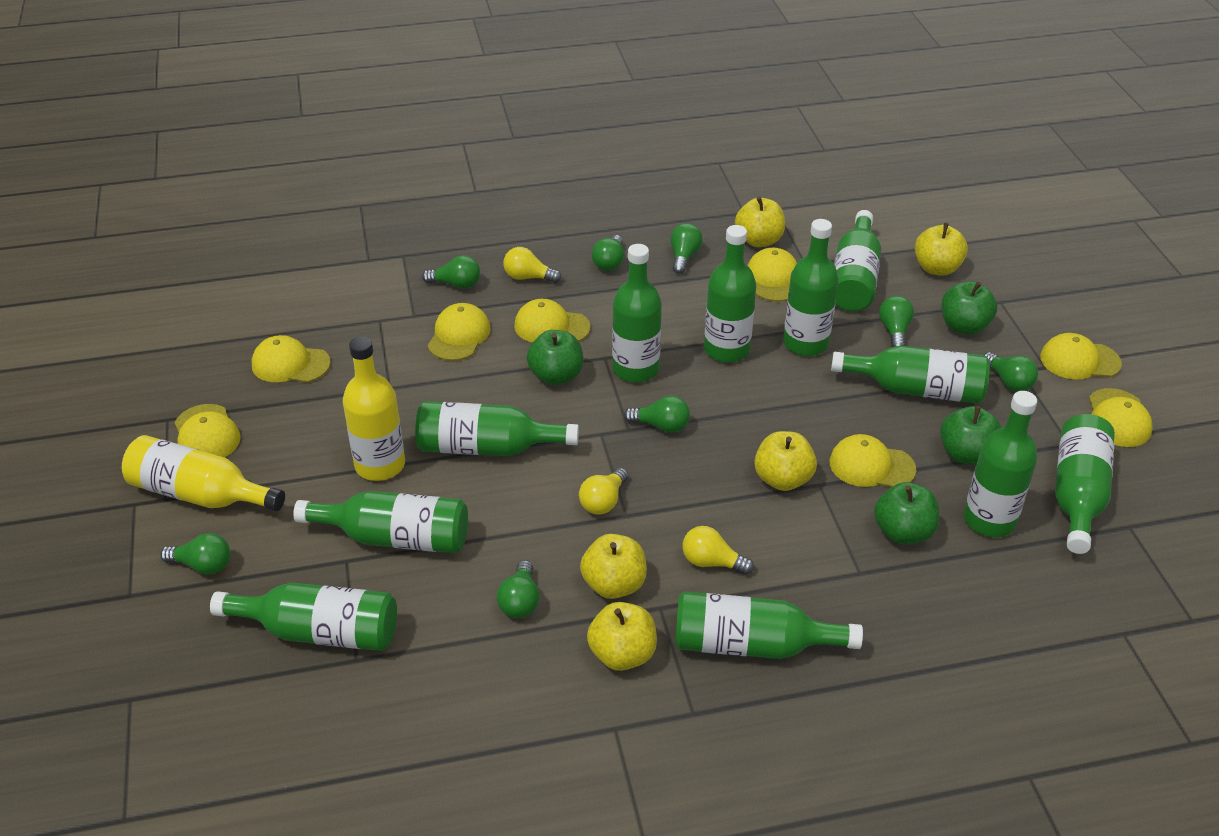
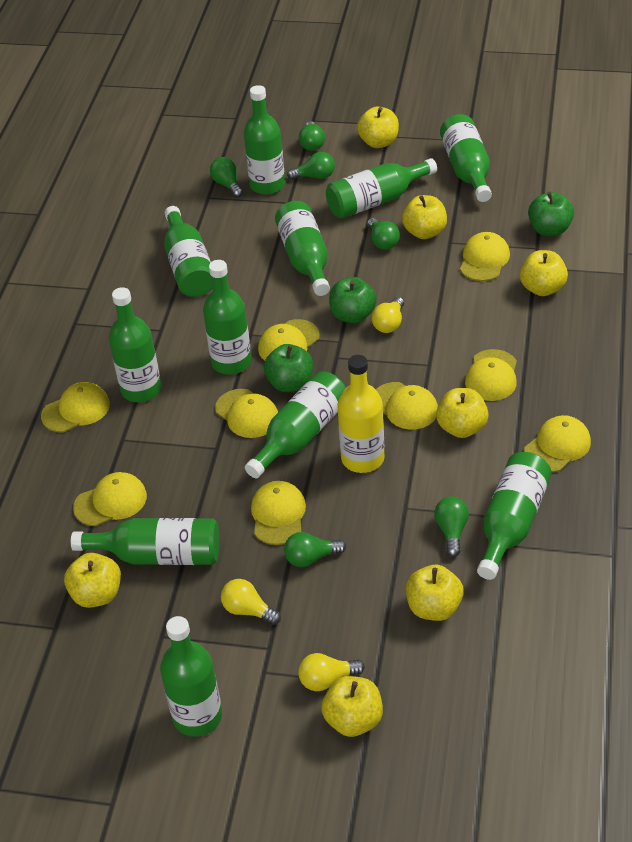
green apple: [526,330,583,385] [874,482,939,544] [940,406,1002,465] [941,281,997,335] = 4 -> [264,344,313,392] [329,277,377,323] [528,192,574,236] = 3
green light bulb: [160,533,230,575] [422,255,480,289] [497,560,539,618] [592,235,624,271] [624,396,690,433] [670,223,703,274] [879,296,914,347] [984,352,1038,391] = 8 -> [210,157,243,197] [284,532,346,567] [287,152,335,180] [299,121,325,151] [367,218,400,250] [434,497,469,557] = 6
yellow apple: [580,534,647,599] [587,602,657,671] [735,197,785,247] [754,431,817,491] [915,223,968,276] = 5 -> [64,553,121,608] [321,676,383,737] [357,106,399,148] [402,195,447,239] [406,565,464,621] [436,388,489,438] [520,250,568,296] = 7
yellow bottle: [122,435,285,511] [343,337,405,481] = 2 -> [338,355,385,473] = 1
yellow cap: [174,404,241,458] [252,335,331,383] [428,303,491,361] [514,299,590,343] [748,248,797,302] [830,434,916,487] [1040,333,1122,379] [1089,388,1153,447] = 8 -> [41,382,110,432] [73,472,147,526] [215,389,278,438] [251,481,306,545] [258,319,320,361] [376,382,438,430] [460,232,510,281] [465,349,517,401] [524,415,591,472] = 9

